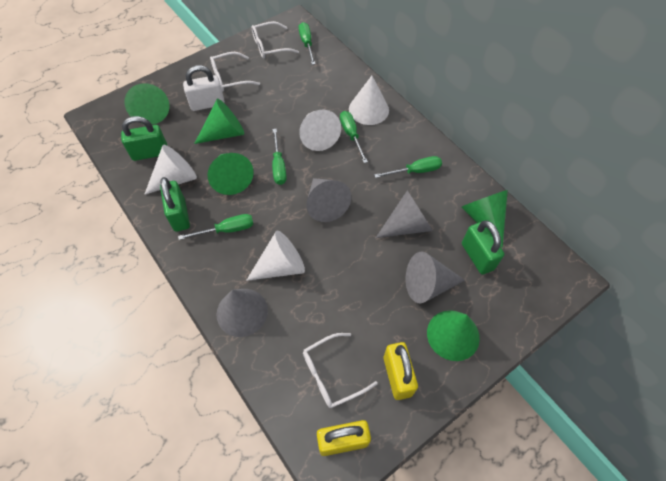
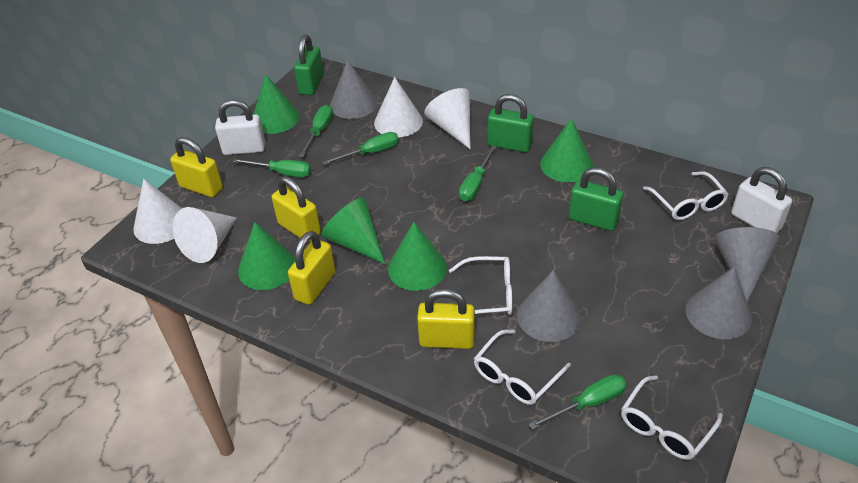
white glasses: [210,52,260,91] [252,21,299,58] [303,333,378,408] = 3 -> [449,256,513,315] [474,330,571,405] [621,376,723,460] [643,171,729,220] = 4
white padlock: [183,65,225,111] = 1 -> [215,99,266,155] [732,167,792,233] = 2
yellow padlock: [317,420,371,456] [384,342,418,400] = 2 -> [170,137,223,197] [272,176,321,242] [288,231,335,305] [417,289,475,349] = 4

